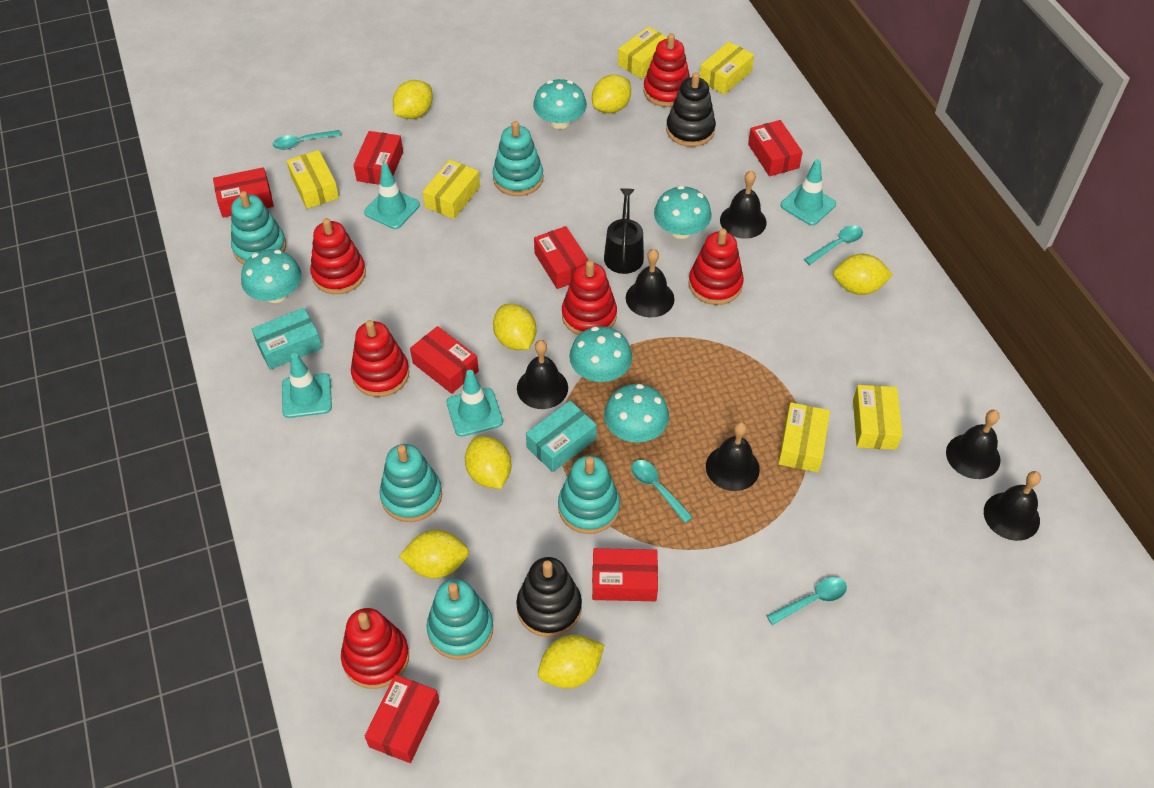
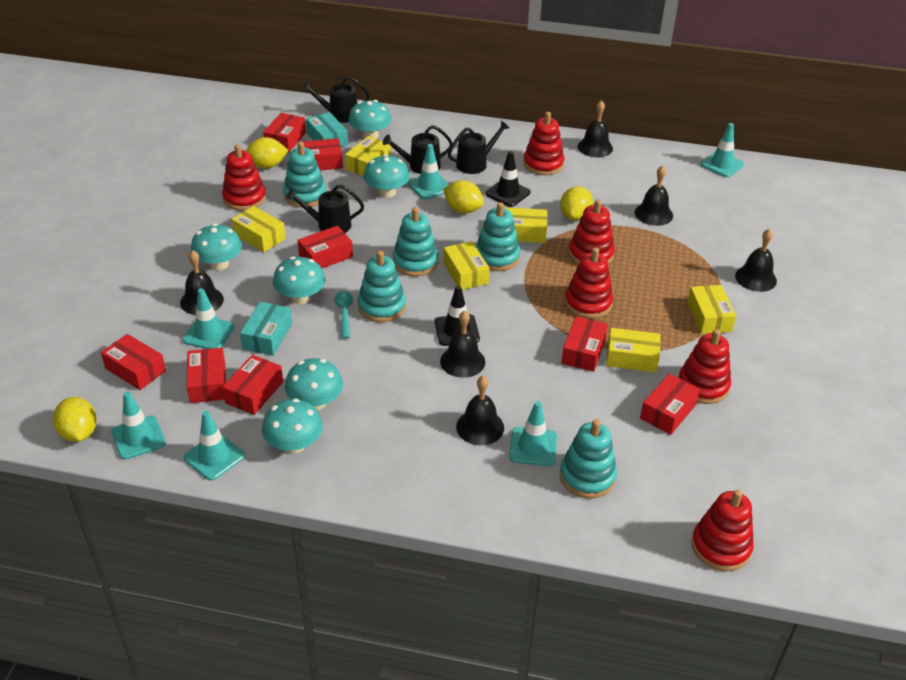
black stacking toy: [516,557,582,637] [666,72,716,147] = 2 -> none = 0
black traffic cone: none = 0 -> [435,285,480,346] [485,151,531,207] = 2
black watering can: [604,188,644,274] = 1 -> [286,185,364,233] [302,76,370,123] [383,125,453,174] [448,120,509,174] = 4
red box: [213,167,274,218] [353,131,403,185] [365,675,440,763] [410,326,479,394] [534,226,588,289] [592,548,658,601] [748,120,803,176] = 7 -> [101,334,166,390] [187,348,226,403] [222,355,283,415] [263,113,306,153] [298,226,353,268] [302,138,343,170] [561,316,608,372] [640,373,700,435] = 8
turquoise mushroom: [241,249,302,303] [533,79,587,129] [569,326,632,382] [604,384,669,443] [654,186,712,239] = 5 -> [191,224,242,271] [262,398,323,453] [273,256,325,304] [285,358,343,410] [348,100,392,139] [363,154,410,198] = 6
turquoise spoon: [273,130,341,150] [631,460,693,523] [767,577,847,625] [804,226,863,265] = 4 -> [335,291,353,338] = 1
turquoise traffic cone: [282,353,332,418] [364,163,420,229] [446,370,503,437] [781,159,836,226] = 4 -> [111,391,166,460] [183,288,235,349] [184,411,245,481] [408,144,450,199] [509,401,557,466] [700,123,744,177] = 6
yellow lemon: [393,80,433,119] [399,530,469,578] [465,436,512,489] [493,304,536,350] [538,635,604,688] [592,74,631,113] [833,254,893,295] = 7 -> [53,397,97,442] [246,137,289,169] [443,180,484,213] [560,186,593,221] = 4

